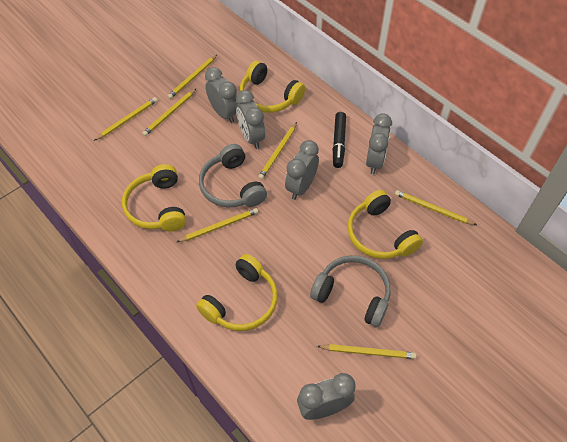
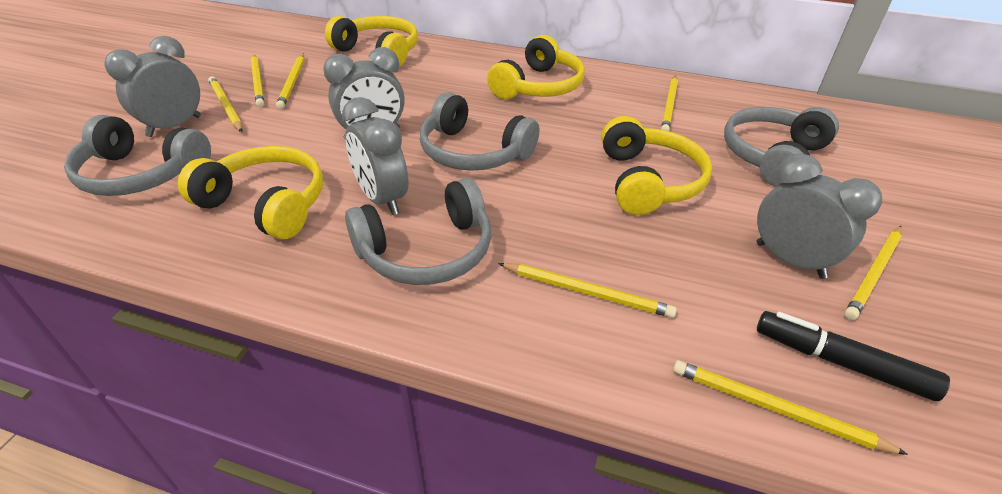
grey clock: [205,67,238,123] [236,90,265,149] [285,140,319,200] [297,373,356,420] [366,113,392,174] = 5 -> [104,36,201,137] [323,47,405,139] [342,97,409,215] [756,154,882,279] = 4
grey headphones: [199,144,267,207] [310,255,391,327] = 2 -> [64,115,211,196] [345,178,491,285] [420,92,539,171] [724,107,839,187] = 4

